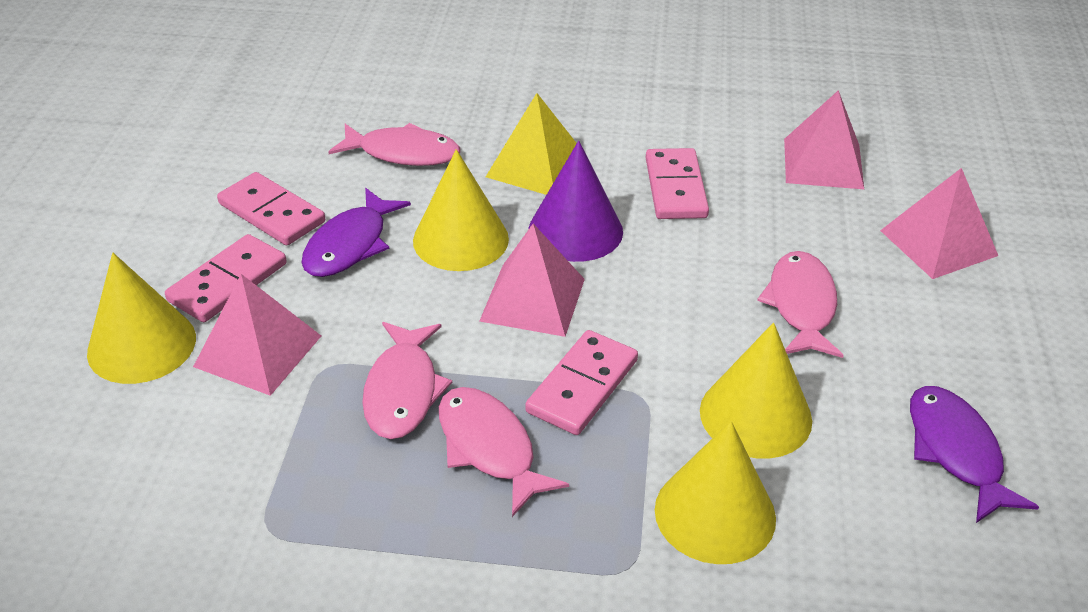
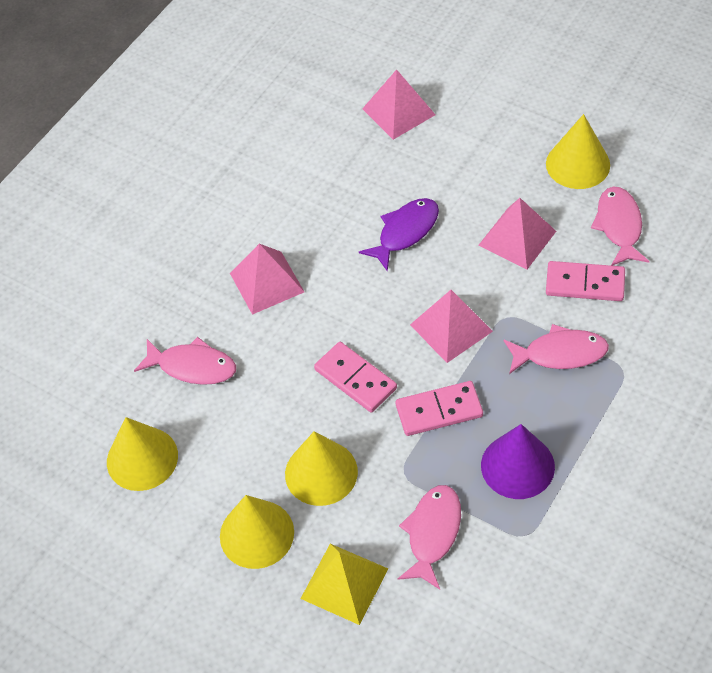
pink domino: [165,234,287,322] [217,172,325,245] [525,330,638,435] [646,148,709,219] = 4 -> [314,342,397,412] [396,381,483,436] [546,261,625,301] = 3
purple fish: [301,188,411,277] [910,386,1039,523] = 2 -> [359,198,439,272] = 1

